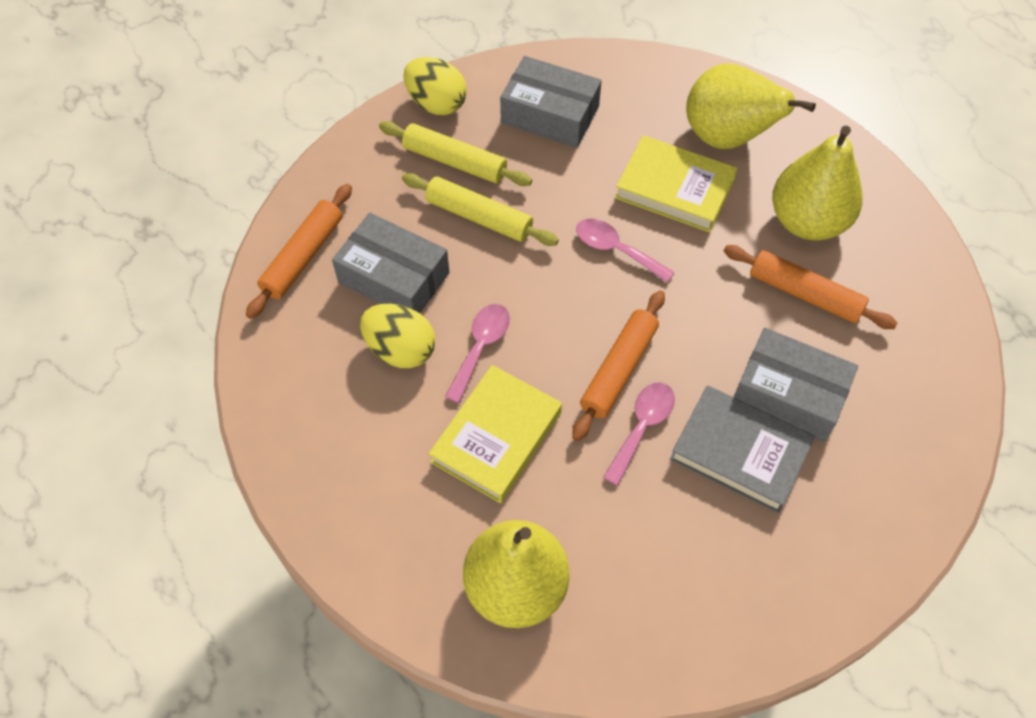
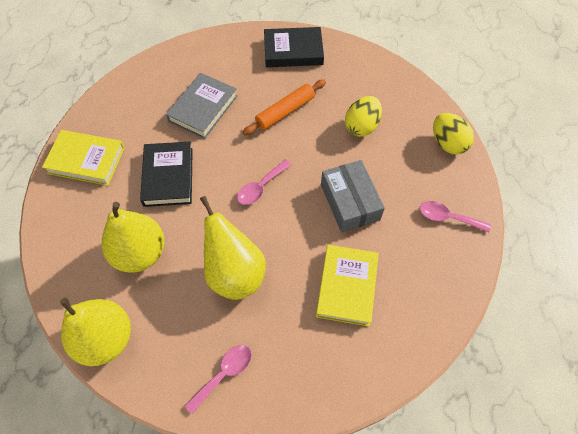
black book: none = 0 -> [140,142,193,207] [264,27,324,67] = 2
grey box: [332,213,449,313] [500,56,602,148] [734,328,858,442] = 3 -> [321,160,385,232] = 1
orange rolling pin: [246,184,352,319] [572,290,665,441] [724,245,897,329] = 3 -> [243,79,326,135] = 1
yellow rolling pin: [379,121,532,186] [402,173,559,246] = 2 -> none = 0

